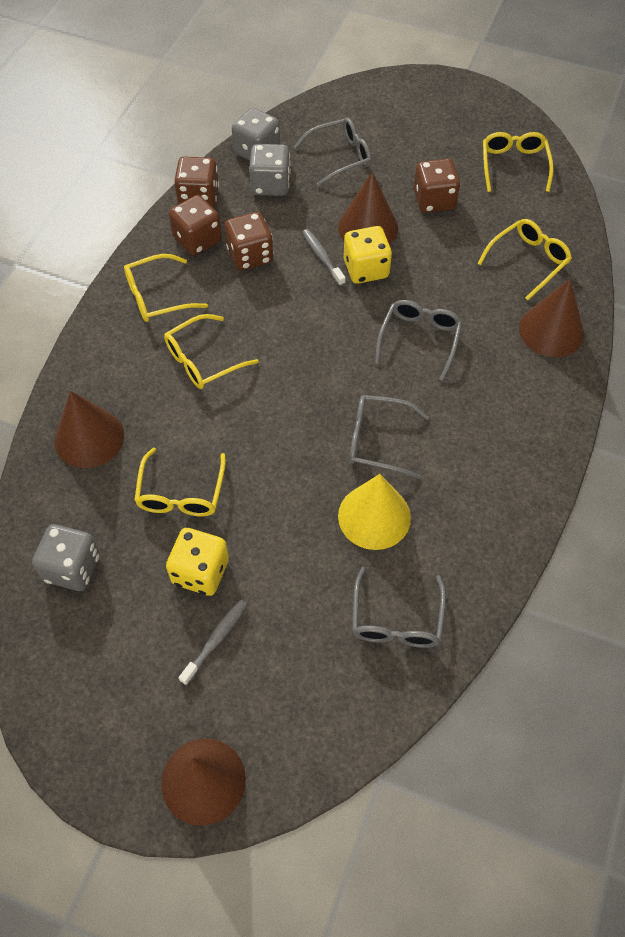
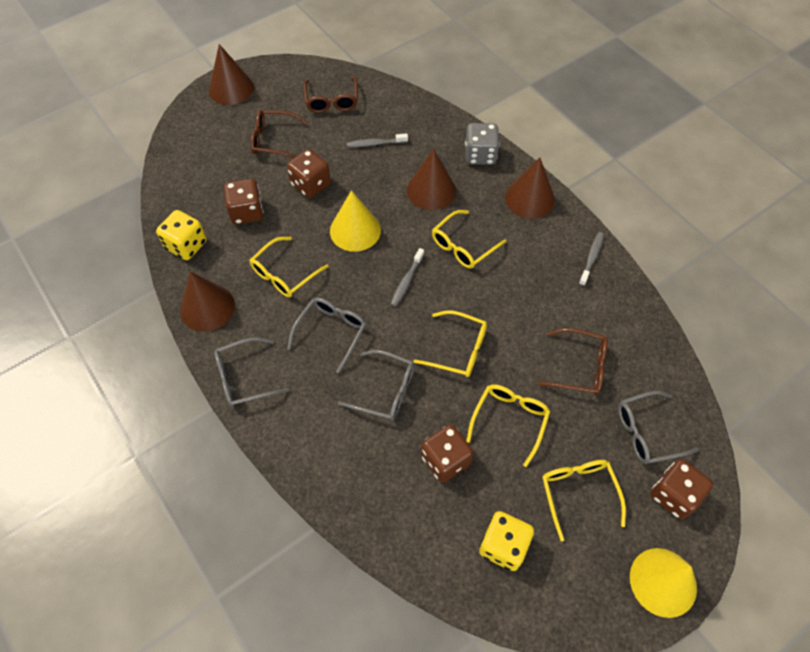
brown glasses: none = 0 -> [251,110,309,158] [303,77,358,113] [538,328,608,395] = 3
grey dice: [32,524,100,591] [232,108,280,160] [249,144,291,196] = 3 -> [465,123,500,165] = 1
grey toothbrush: [179,600,247,685] [302,229,346,286] = 2 -> [347,133,408,147] [391,248,424,307] [579,232,604,286] = 3
yellow cone: [338,474,411,550] = 1 -> [330,190,381,252] [630,548,697,618] = 2

